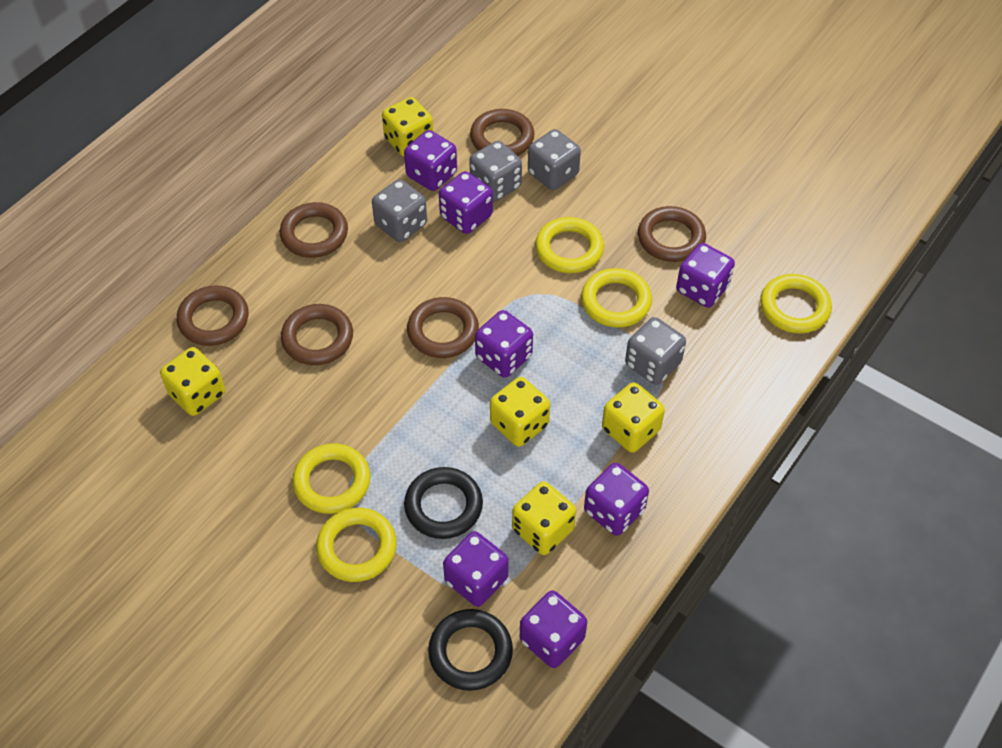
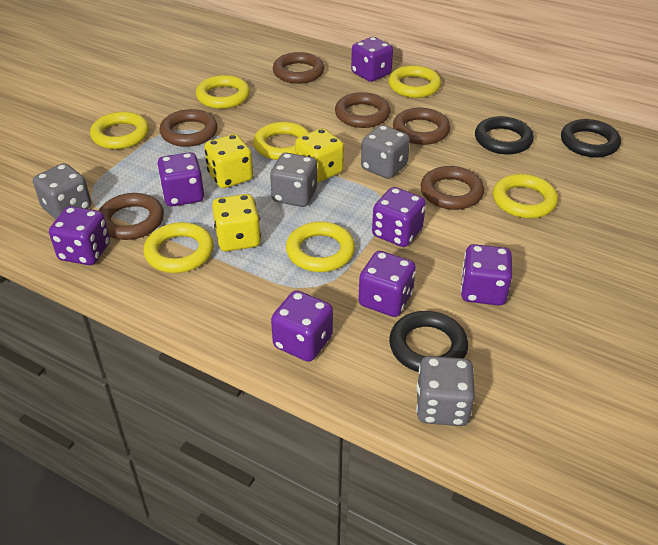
black ring: [404,467,483,539] [428,609,513,691] = 2 -> [389,311,468,372] [475,116,534,154] [561,119,621,157] = 3
yellow dice: [160,347,225,416] [382,97,433,157] [490,377,550,447] [512,481,576,555] [602,382,665,453] = 5 -> [204,134,253,188] [212,194,261,251] [295,128,344,183] = 3
yellow ring: [292,443,371,514] [316,508,397,582] [535,217,604,273] [581,268,652,328] [760,274,832,333] = 5 -> [90,112,149,149] [143,222,214,273] [196,75,250,109] [253,122,310,160] [286,222,355,272] [388,65,441,98] [493,174,558,218] = 7

